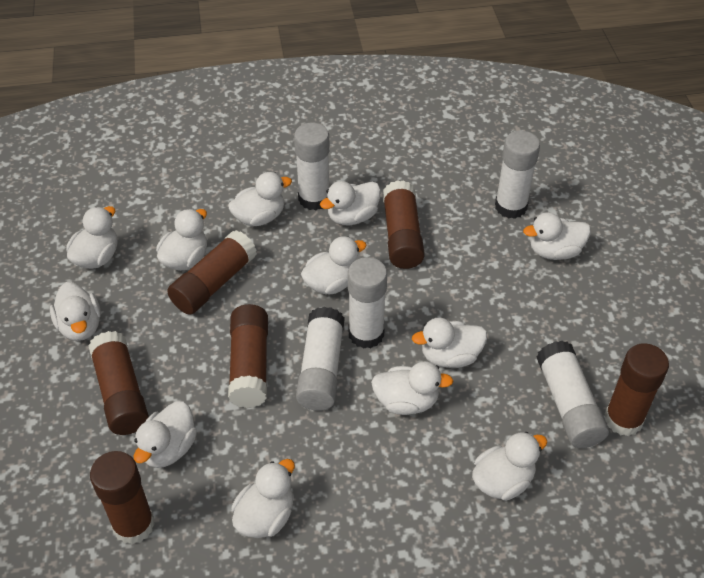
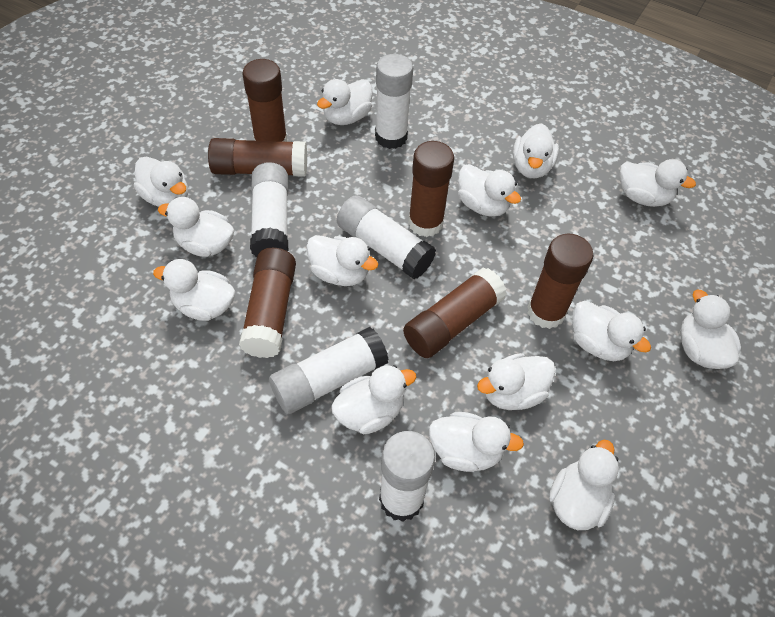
white duck: [50,282,101,341] [66,206,118,269] [133,401,197,468] [156,209,207,271] [228,172,292,226] [231,459,295,538] [301,236,367,294] [320,181,381,225] [371,361,453,415] [412,318,487,368] [472,432,547,501] [523,212,591,260] = 12 -> [134,156,188,207] [153,259,236,321] [158,197,234,257] [306,235,378,286] [317,79,373,125] [331,365,417,434] [429,412,524,472] [458,164,521,217] [477,353,556,410] [513,123,559,178] [549,440,619,530] [572,301,651,361] [620,159,696,207] [680,290,741,369] = 14

